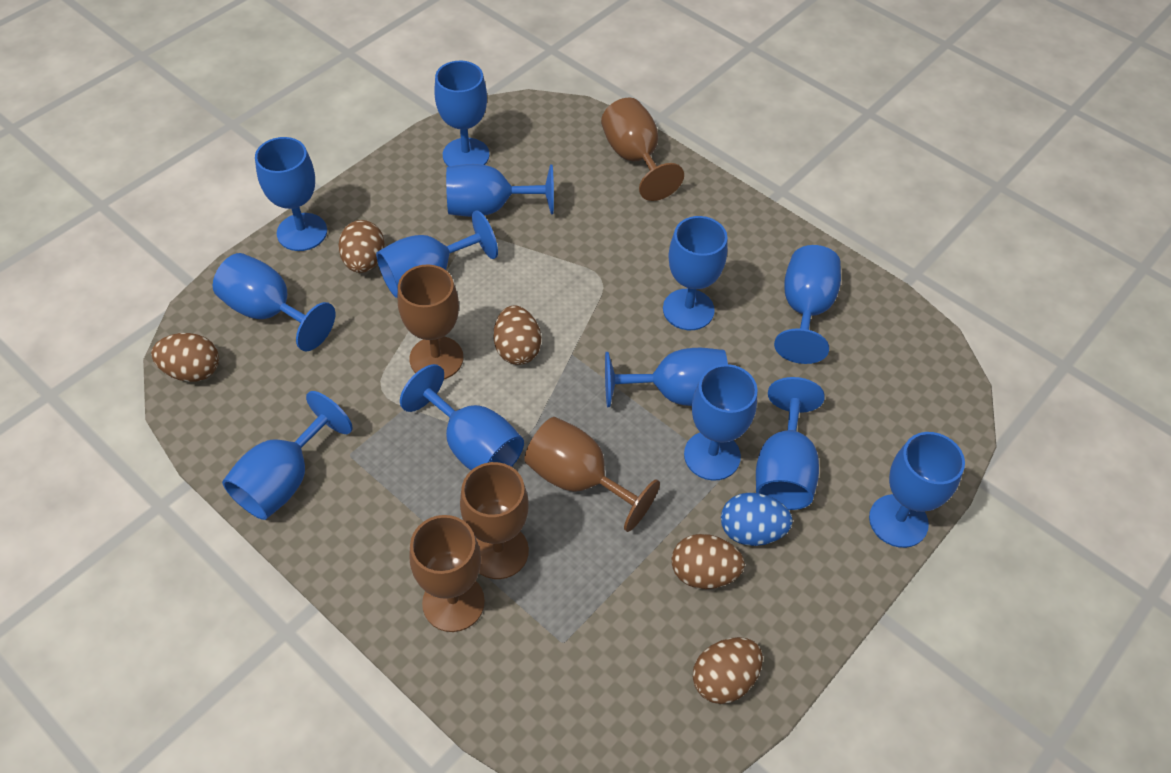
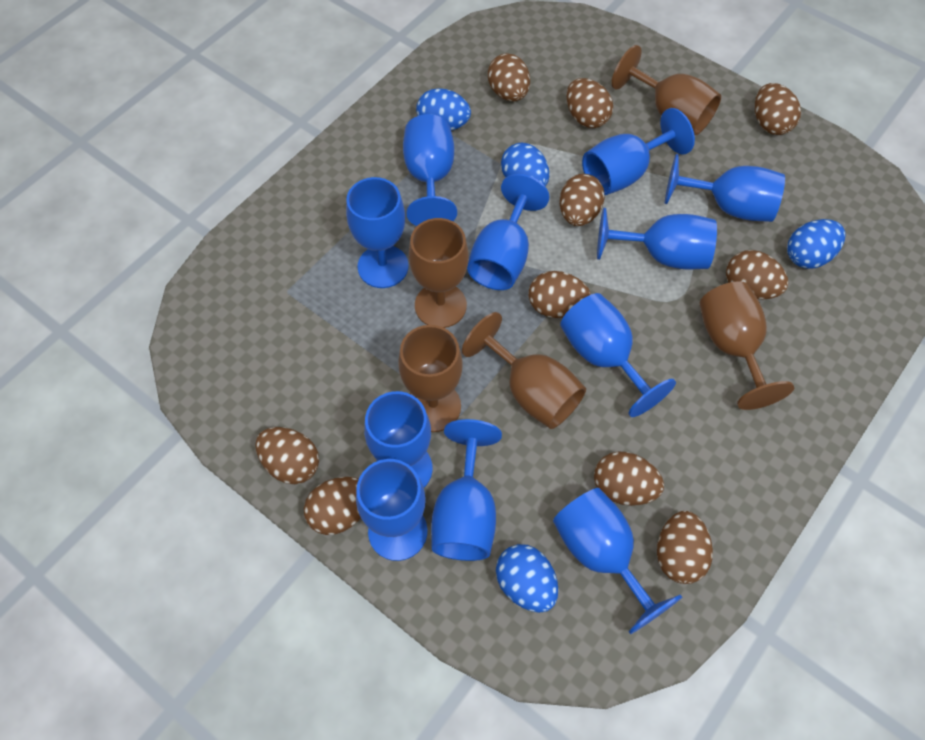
blue egg: [721,493,793,546] = 1 -> [416,88,471,130] [496,544,558,613] [501,143,549,186] [787,219,846,269] = 4
blue goblet: [213,253,335,351] [222,391,353,520] [255,137,327,251] [376,210,498,298] [400,364,524,470] [435,61,489,167] [446,164,554,217] [605,348,728,407] [663,216,727,330] [684,364,758,481] [756,377,825,510] [774,245,841,364] [869,432,965,548] = 13 -> [346,177,409,288] [356,459,428,561] [364,391,433,488] [403,114,457,226] [431,419,502,561] [467,174,550,290] [553,488,682,634] [560,293,676,417] [582,108,695,195] [597,208,717,269] [665,154,785,222] = 11
brown egg: [151,333,219,382] [338,220,385,273] [493,306,541,365] [671,534,745,589] [693,637,763,704] = 5 -> [255,427,319,484] [304,477,361,535] [488,53,530,101] [529,271,591,318] [559,174,605,226] [566,78,613,128] [594,452,664,506] [657,511,713,584] [726,250,788,299] [755,83,801,135] = 10

